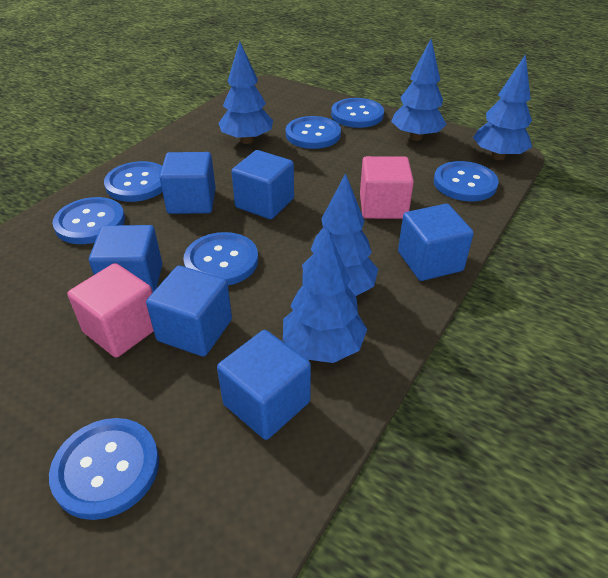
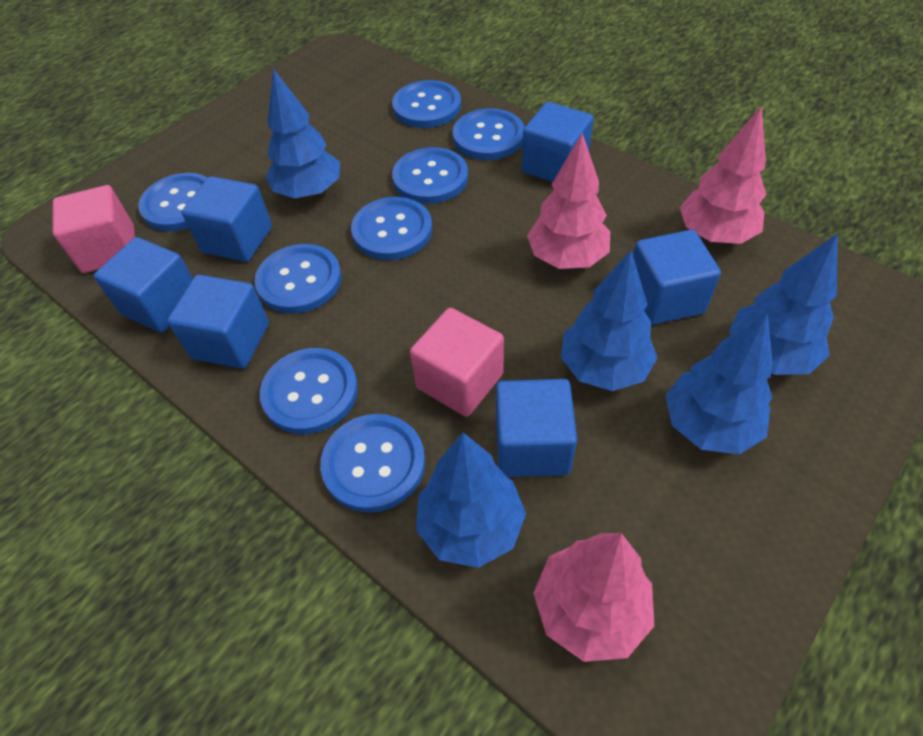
blue button: [49,418,159,520] [52,197,125,244] [104,161,162,202] [183,232,258,286] [286,116,341,149] [331,98,384,128] [434,161,499,201] = 7 -> [138,173,208,231] [254,244,342,314] [260,348,358,434] [320,414,425,513] [351,197,432,260] [392,80,461,128] [392,147,468,204] [452,108,525,160] = 8
pink tree: none = 0 -> [527,133,610,269] [533,533,654,662] [680,106,766,244] = 3

